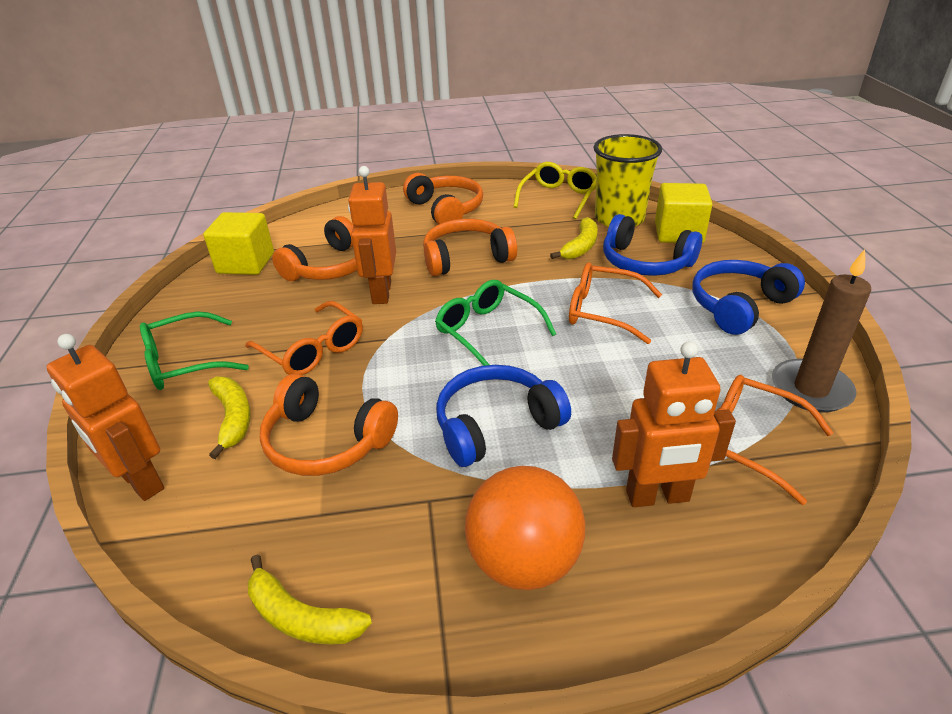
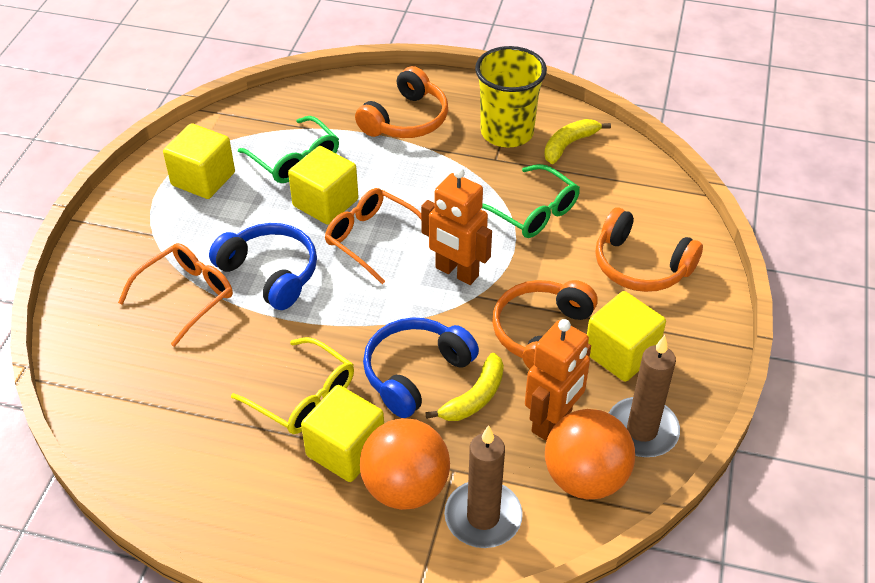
blue headphones: [436,365,571,467] [603,214,702,276] [692,260,805,335] = 3 -> [209,223,317,310] [363,317,479,418] = 2
brown candle: [772,249,871,413] = 1 -> [444,425,523,548] [609,335,680,457] = 2
orange ball: [465,466,585,590] = 1 -> [360,418,450,510] [545,409,635,499] = 2
orange glasses: [245,301,363,375] [569,262,662,344] [716,375,833,505] = 3 -> [118,243,233,347] [325,188,421,284] = 2
orange headphones: [260,374,398,476] [272,216,357,281] [403,173,483,224] [423,219,517,276] = 4 -> [355,66,448,138] [492,280,598,369] [595,207,703,292] = 3
orange robot: [46,334,164,501] [348,166,396,304] [612,341,736,507] = 3 -> [421,167,492,285] [525,319,591,440] = 2
yellow banana: [208,376,251,459] [248,555,372,645] [550,217,598,259] = 3 -> [425,353,504,421] [544,119,611,164] = 2
yellow cube: [203,212,274,275] [655,183,712,243] = 2 -> [163,123,235,199] [288,146,358,225] [301,385,384,482] [587,291,666,382] = 4

